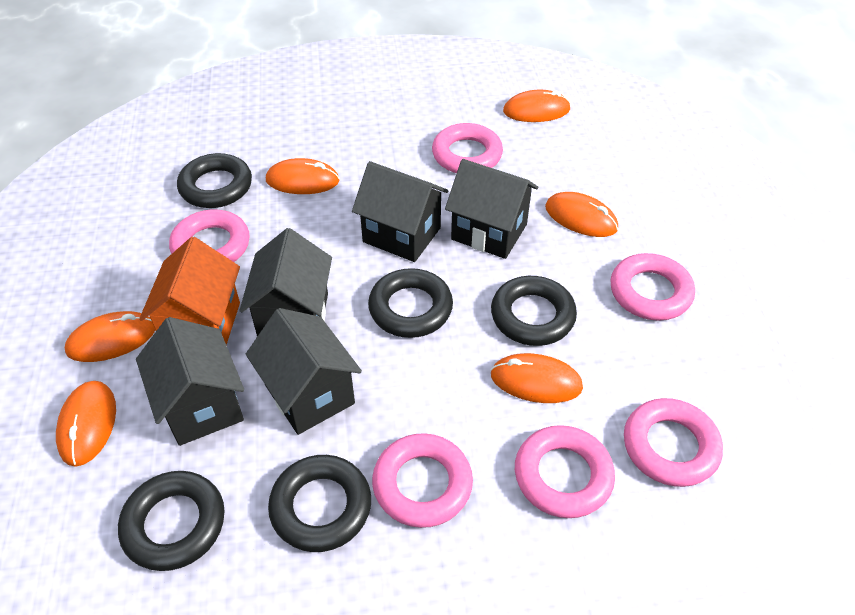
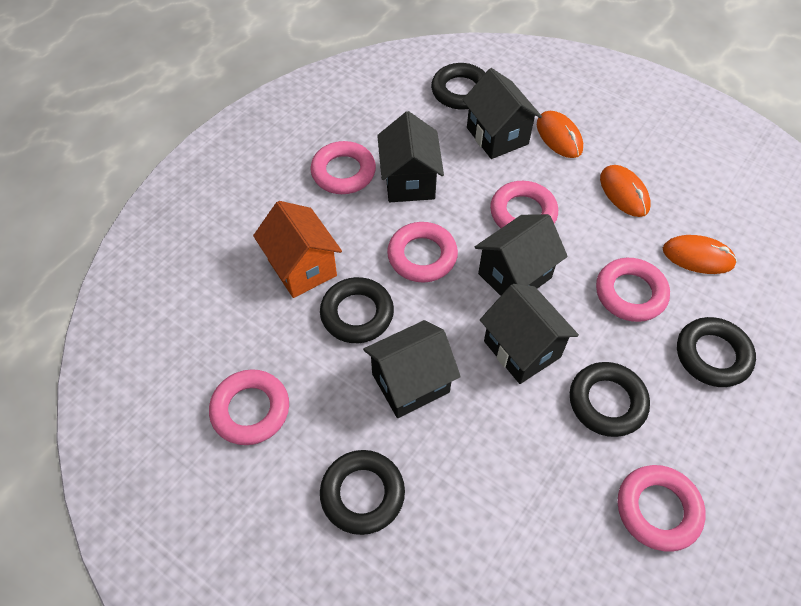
orange mouse: [56,381,116,467] [65,311,155,362] [266,158,340,194] [491,353,583,403] [503,90,571,122] [545,192,618,237] = 6 -> [537,111,583,158] [600,165,651,217] [663,235,737,274] = 3

